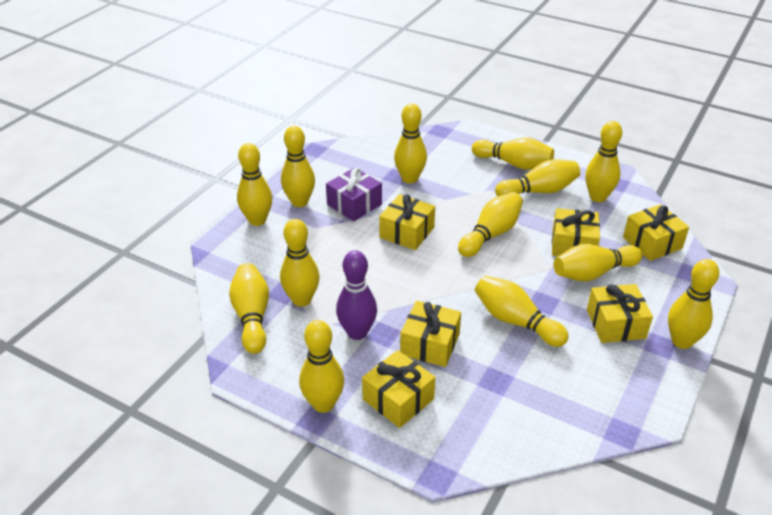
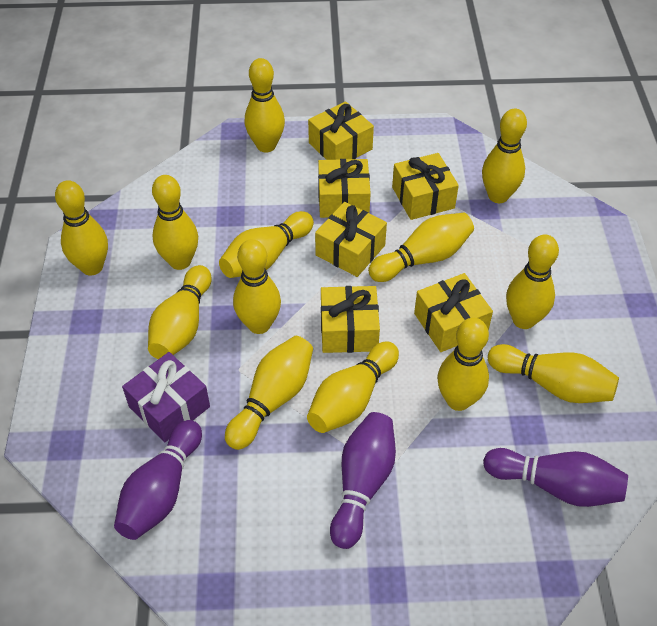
purple bowling pin: [336,250,377,340] = 1 -> [114,420,202,540] [330,412,396,549] [483,448,628,507] = 3

